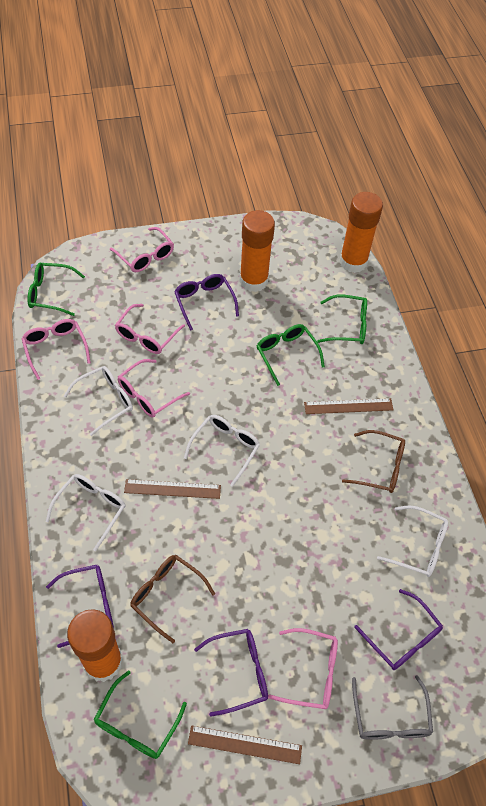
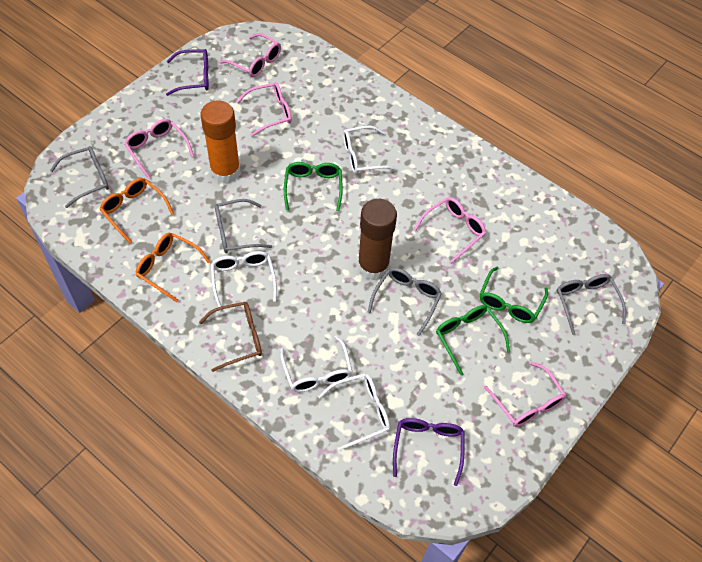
brown glasses: [130,555,215,643] [342,430,405,493] = 2 -> [199,302,262,372] = 1
brown glue stick: none = 0 -> [357,199,397,280] = 1
brown ruler: [124,479,221,499] [188,725,302,764] [304,398,393,414] = 3 -> none = 0
green glasses: [27,263,85,316] [94,671,187,759] [257,324,325,386] [317,295,367,344] = 4 -> [284,162,343,211] [436,305,510,375] [480,267,548,323] = 3
grey glasses: [352,675,433,740] = 1 -> [50,146,109,208] [215,199,272,253] [368,268,442,336] [557,274,626,335] = 4
orange glasses: none = 0 -> [99,178,174,243] [136,233,210,302] = 2
orange glue stick: [67,609,123,682] [240,210,275,292] [339,192,383,273] = 3 -> [201,100,241,183] = 1
purple glasses: [46,565,114,648] [174,274,239,331] [194,629,268,717] [354,589,443,670] = 4 -> [166,49,209,96] [393,418,465,486] = 2

